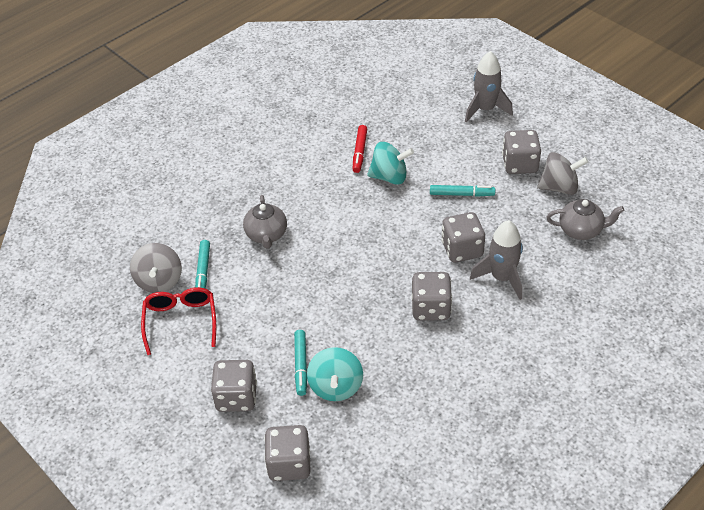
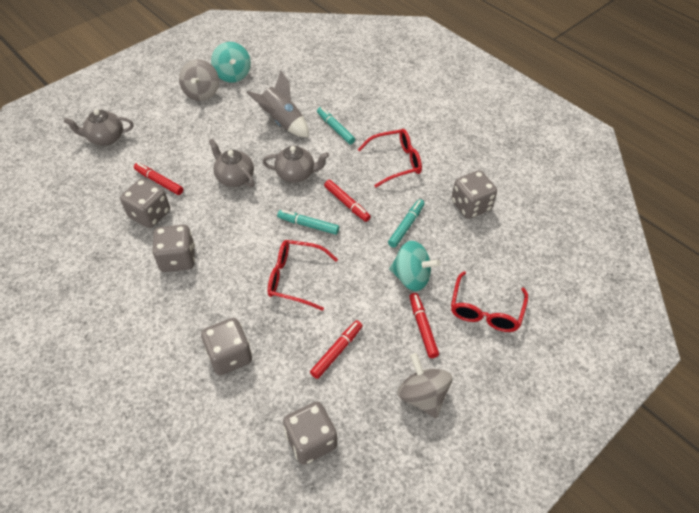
grey rocket: [465,51,513,122] [470,220,523,300] = 2 -> [246,71,309,138] = 1
grey teapot: [243,195,287,249] [546,199,624,240] = 2 -> [64,109,134,146] [209,139,255,187] [263,146,329,183] = 3
red glasses: [141,287,216,355] = 1 -> [268,240,338,311] [358,129,422,188] [451,271,528,332] = 3
red marker: [353,125,367,173] = 1 -> [134,163,183,195] [310,320,363,379] [324,180,371,222] [409,293,439,358] = 4

